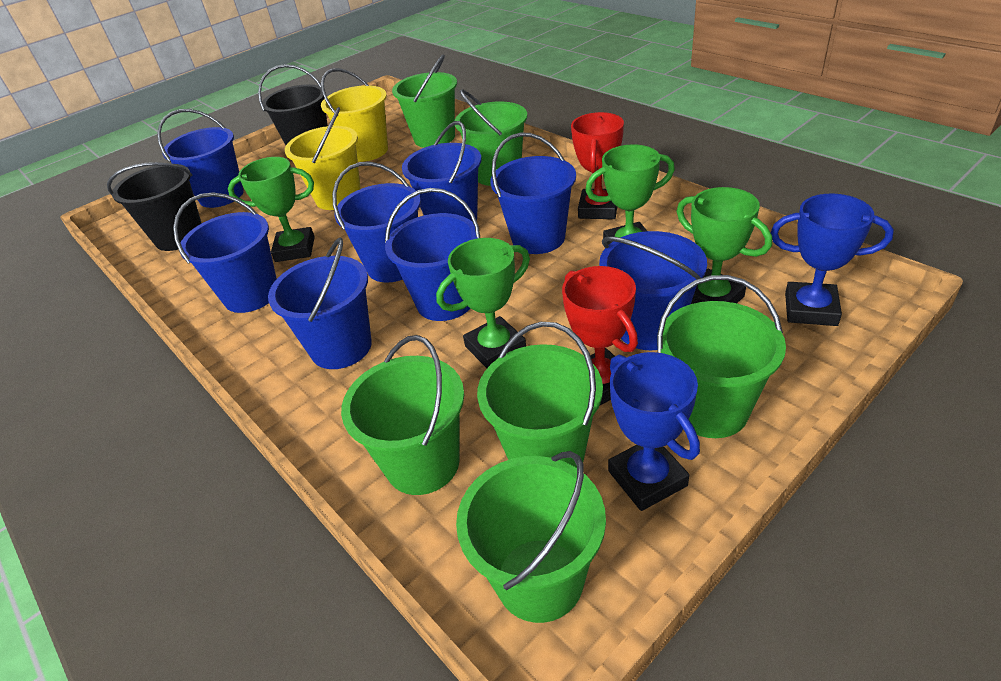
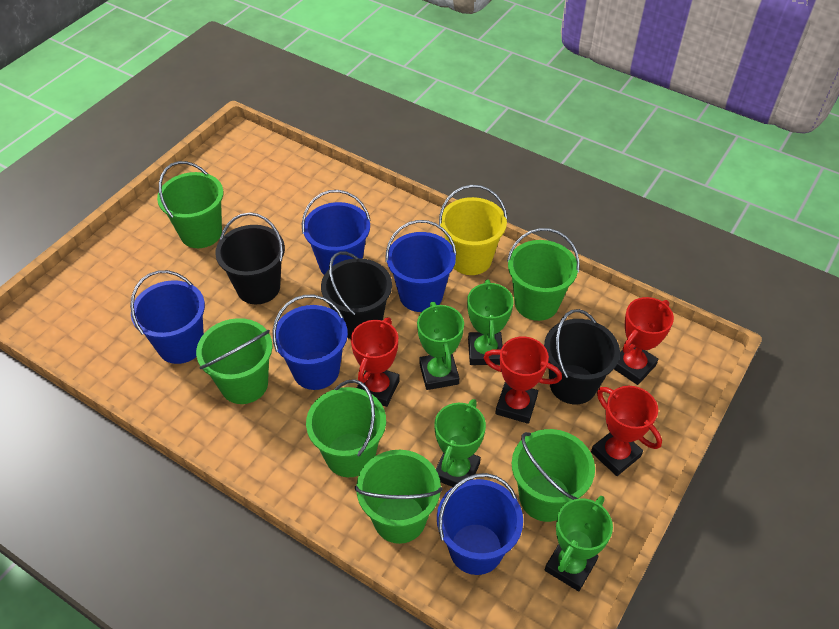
black bucket: [107,162,202,251] [258,64,328,145] = 2 -> [215,212,285,304] [321,251,392,339] [544,309,620,404] = 3
blue bucket: [157,109,244,208] [173,192,277,313] [268,238,372,369] [332,162,421,283] [385,188,480,321] [402,121,482,222] [491,132,576,254] [599,231,707,350] = 8 -> [130,270,205,364] [272,295,348,390] [302,190,371,275] [385,220,457,312] [437,473,523,575] = 5
blue trophy: [608,352,700,511] [770,194,894,326] = 2 -> none = 0
red trophy: [562,266,638,405] [571,112,624,219] = 2 -> [351,317,400,407] [484,336,562,424] [591,386,662,476] [614,297,674,385] = 4
yellow bucket: [285,107,361,210] [321,68,388,162] = 2 -> [439,185,507,275] = 1

